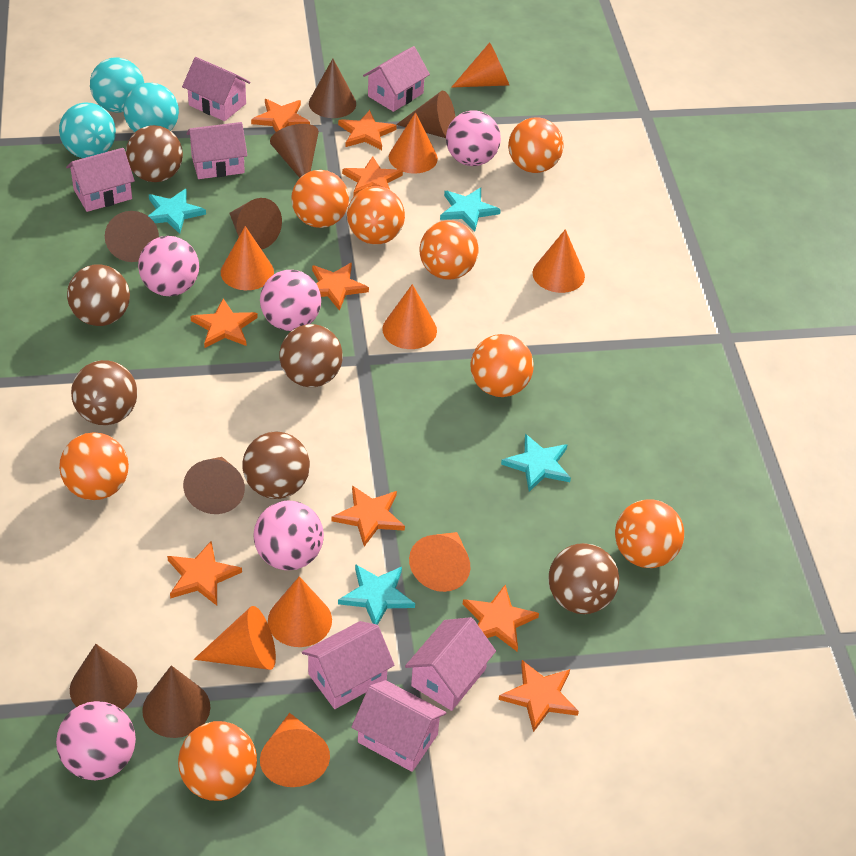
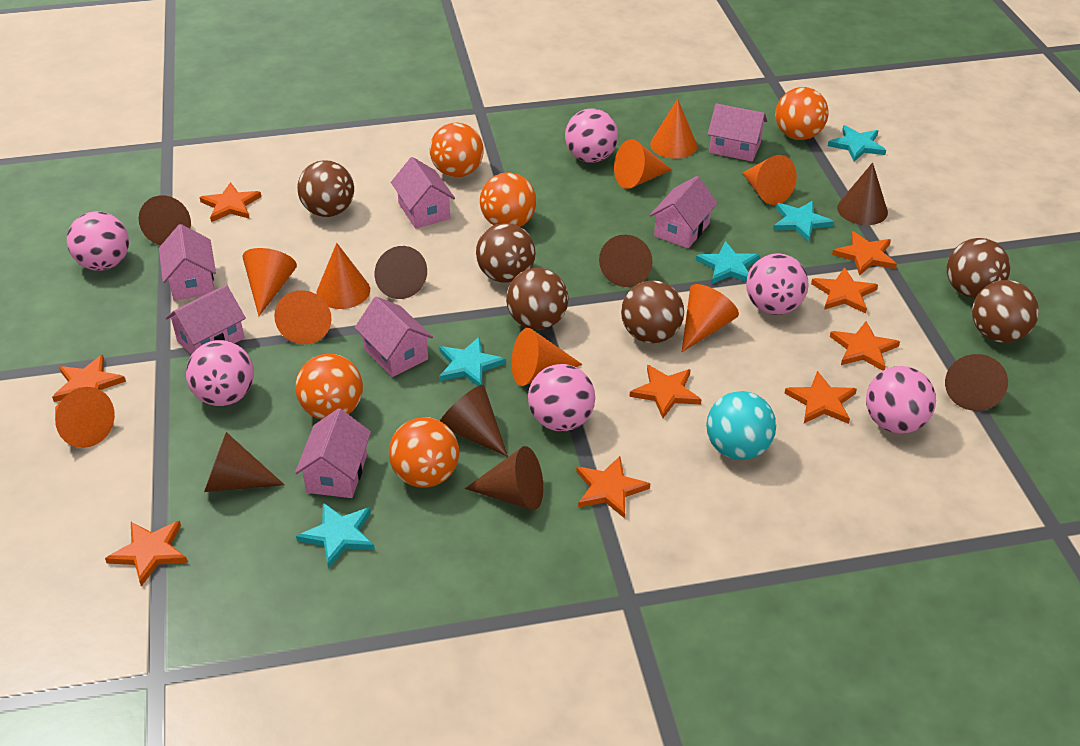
orange ball: [59,432,129,500] [178,721,257,801] [291,170,349,228] [347,186,405,245] [420,220,478,280] [471,334,534,397] [508,117,564,173] [615,499,684,568] = 8 -> [295,354,363,420] [389,417,459,488] [430,123,484,177] [480,172,536,227] [775,87,829,140] = 5
pink ball: [56,701,136,781] [138,236,199,296] [254,501,324,570] [260,270,321,331] [446,110,501,166] = 5 -> [67,211,129,271] [186,340,254,406] [528,364,595,431] [565,109,618,163] [746,253,809,315] [866,366,936,434] = 6
turquoise ball: [59,103,116,158] [90,57,144,113] [123,83,179,132] = 3 -> [706,391,776,460] = 1
turquoise star: [148,189,206,234] [338,564,415,625] [440,188,501,231] [501,434,571,492] = 4 -> [296,503,375,568] [439,337,506,386] [696,241,760,284] [773,201,834,242] [828,125,886,162] = 5

